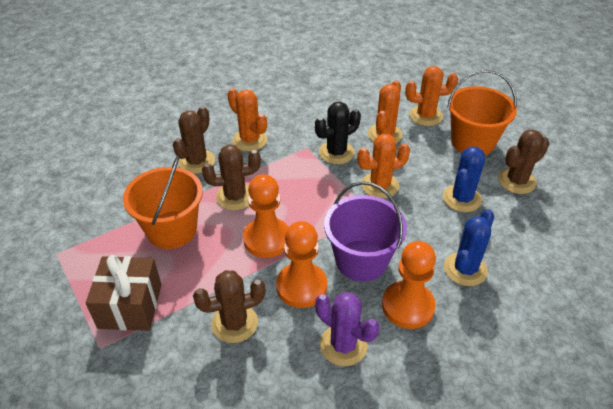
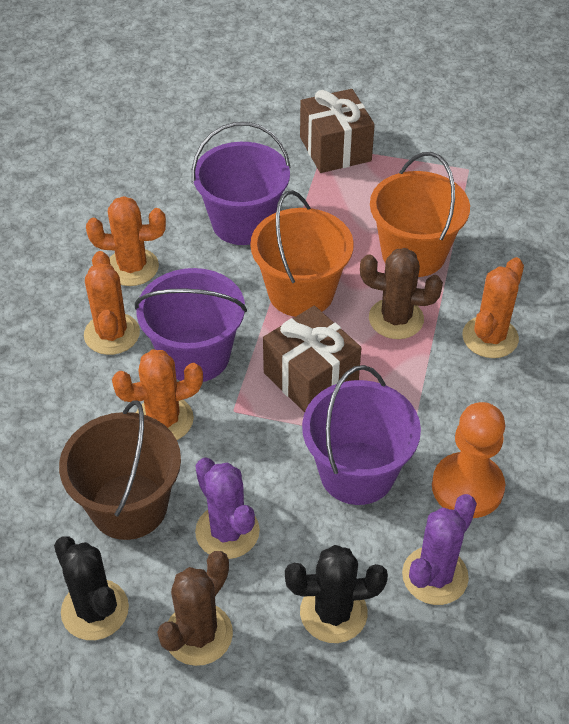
black cactus: [315,102,361,164] = 1 -> [54,536,129,640] [285,545,388,643] = 2
blue cactus: [443,146,485,212] [444,209,494,286] = 2 -> none = 0
brown bucket: none = 0 -> [59,400,181,540] = 1
brown cactus: [173,106,215,174] [193,270,265,343] [202,145,261,210] [498,129,550,194] = 4 -> [157,551,233,666] [360,248,443,339] = 2
brown gift: [86,255,162,331] = 1 -> [263,306,361,412] [300,89,375,173] = 2
orange pawn: [243,174,288,258] [276,221,327,308] [382,241,436,329] = 3 -> [432,402,505,518] = 1
purple bucket: [324,182,407,282] = 1 -> [135,268,247,382] [192,122,291,245] [302,365,421,505] = 3
purple cactus: [315,292,379,366] = 1 -> [195,458,260,559] [402,494,477,605] = 2

